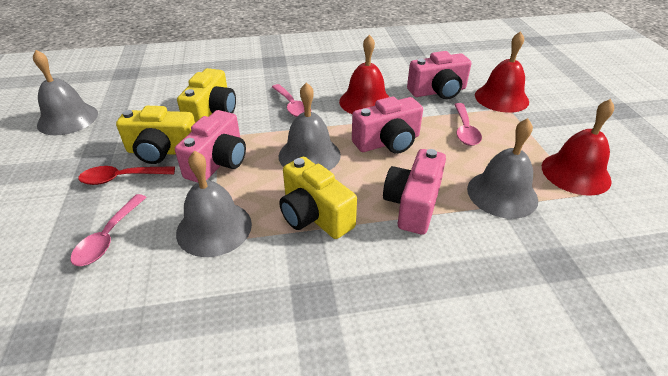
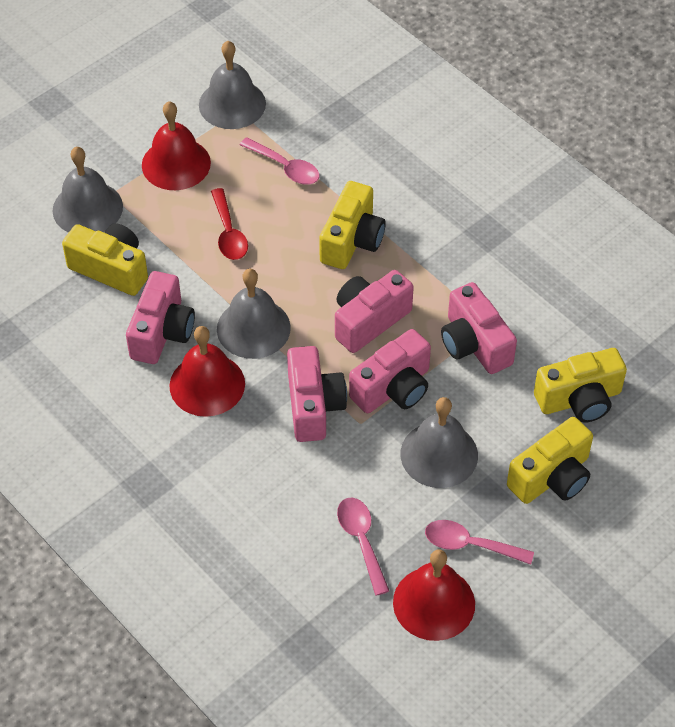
pink camera: [175,110,246,183] [352,97,423,154] [383,149,446,235] [407,51,471,99] = 4 -> [126,271,195,364] [287,346,347,442] [335,270,414,353] [349,329,431,413] [441,282,517,374] = 5
yellow camera: [116,106,195,164] [177,68,236,123] [279,157,357,239] = 3 -> [62,223,148,296] [319,181,386,269] [507,417,593,504] [534,348,627,423] = 4

